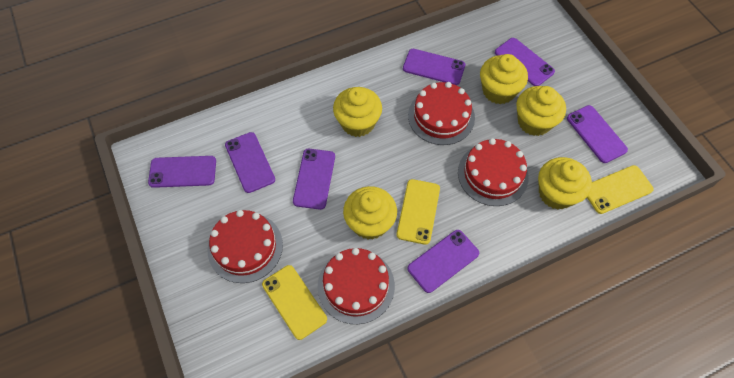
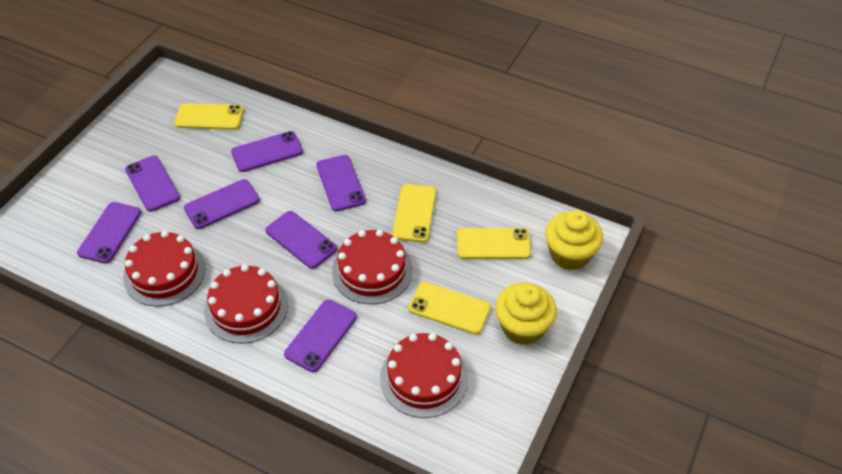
yellow cupcake: [333,87,382,137] [343,186,397,240] [480,54,528,104] [516,86,566,136] [538,157,592,210] = 5 -> [495,283,557,345] [545,210,603,270] = 2
yellow phone: [262,265,327,340] [397,179,440,245] [587,165,654,214] = 3 -> [174,103,244,130] [392,184,436,243] [409,282,491,335] [457,228,531,259] = 4

